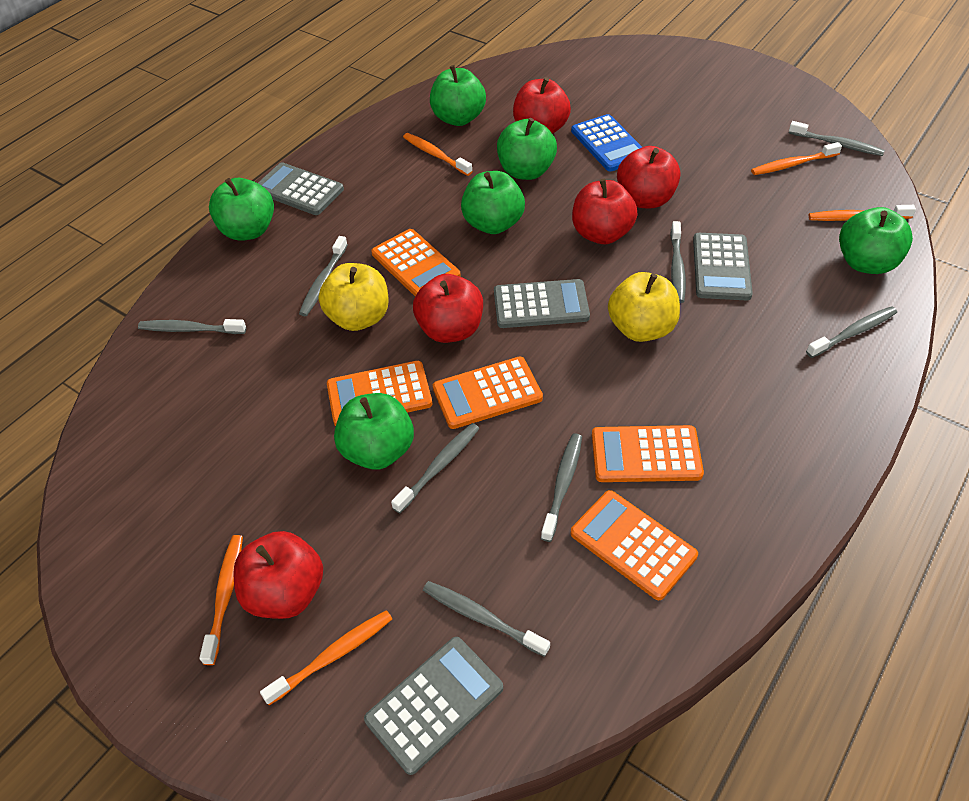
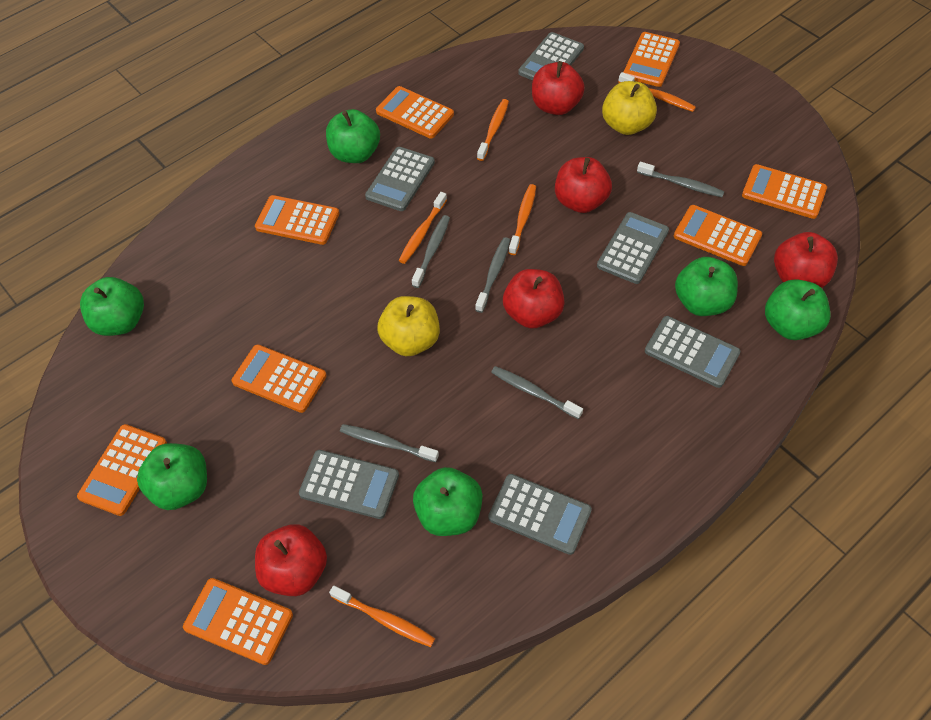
blue calculator: [571,114,642,171] = 1 -> none = 0
grey calculator: [258,162,344,215] [364,637,503,775] [494,279,590,328] [693,233,753,300] = 4 -> [299,450,399,519] [365,147,435,211] [488,474,592,555] [518,32,584,80] [597,212,669,284] [645,316,741,388] = 6
grey toothbrush: [138,319,246,334] [299,236,348,316] [391,423,480,513] [423,581,550,657] [541,433,582,542] [670,221,686,303] [789,121,885,156] [806,306,897,358] = 8 -> [340,424,439,462] [412,215,450,288] [475,237,510,313] [491,366,583,419] [637,162,725,197] = 5
orange calculator: [327,361,432,426] [371,229,461,296] [433,357,543,429] [571,490,698,600] [592,425,704,482] = 5 -> [77,424,167,516] [183,578,293,665] [232,344,327,413] [255,195,339,245] [376,86,454,139] [623,32,680,87] [674,205,762,266] [742,164,827,219] = 8

